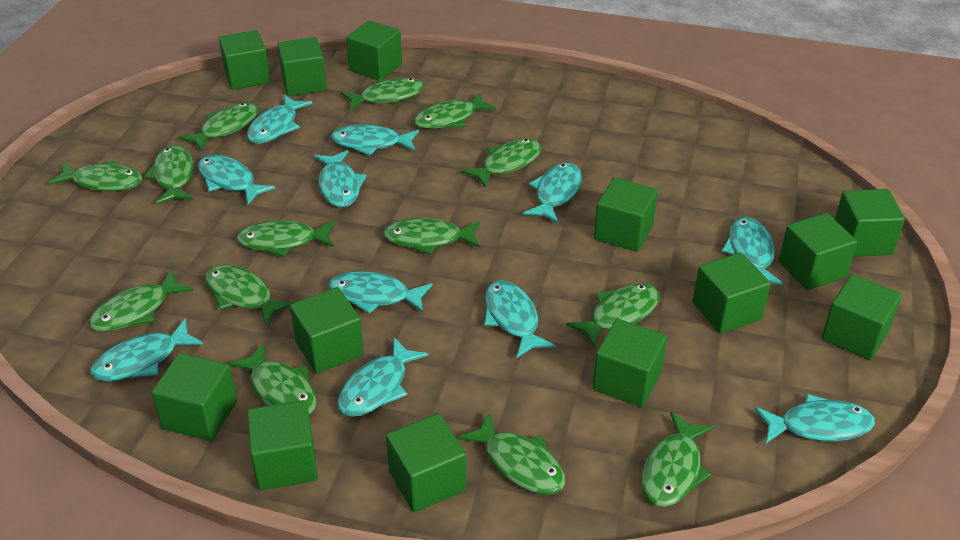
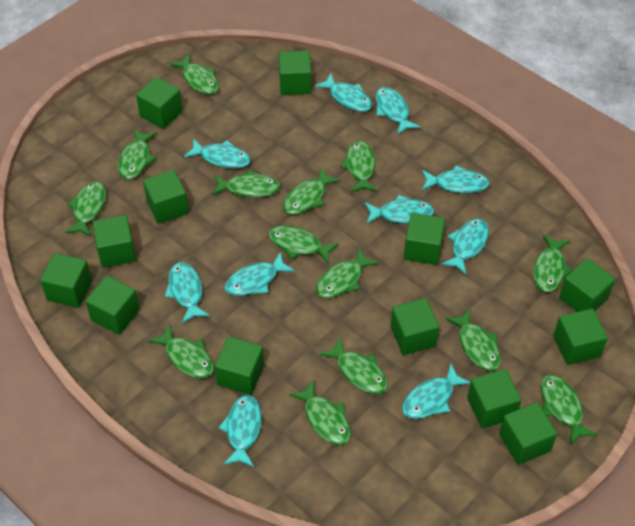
turquoise fish: [90,318,203,381] [198,155,276,205] [247,95,312,144] [314,150,366,207] [328,271,433,314] [331,124,419,155] [337,337,428,417] [484,280,556,358] [523,163,582,223] [722,217,783,285] [754,394,875,443] = 11 -> [165,262,210,324] [184,138,251,169] [218,395,262,467] [224,252,295,296] [315,73,372,112] [365,195,434,224] [376,87,420,135] [402,364,470,419] [422,166,489,193] [441,219,489,275] = 10

